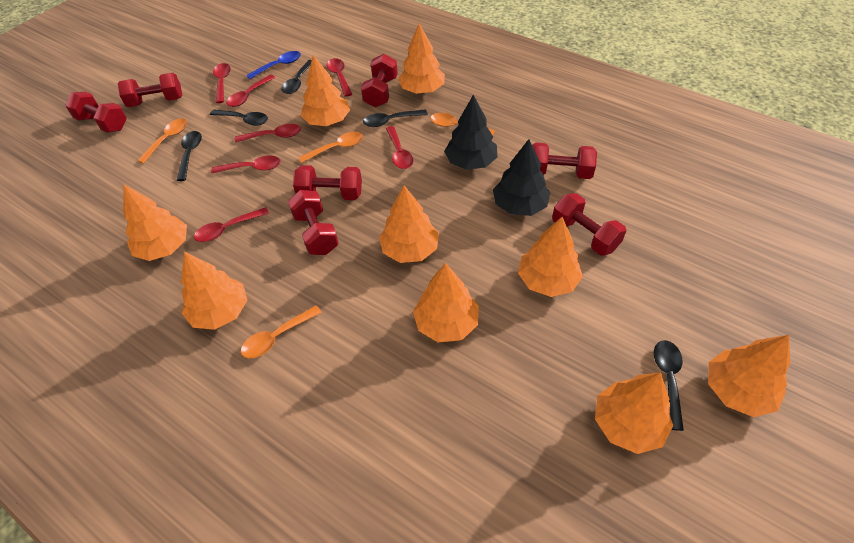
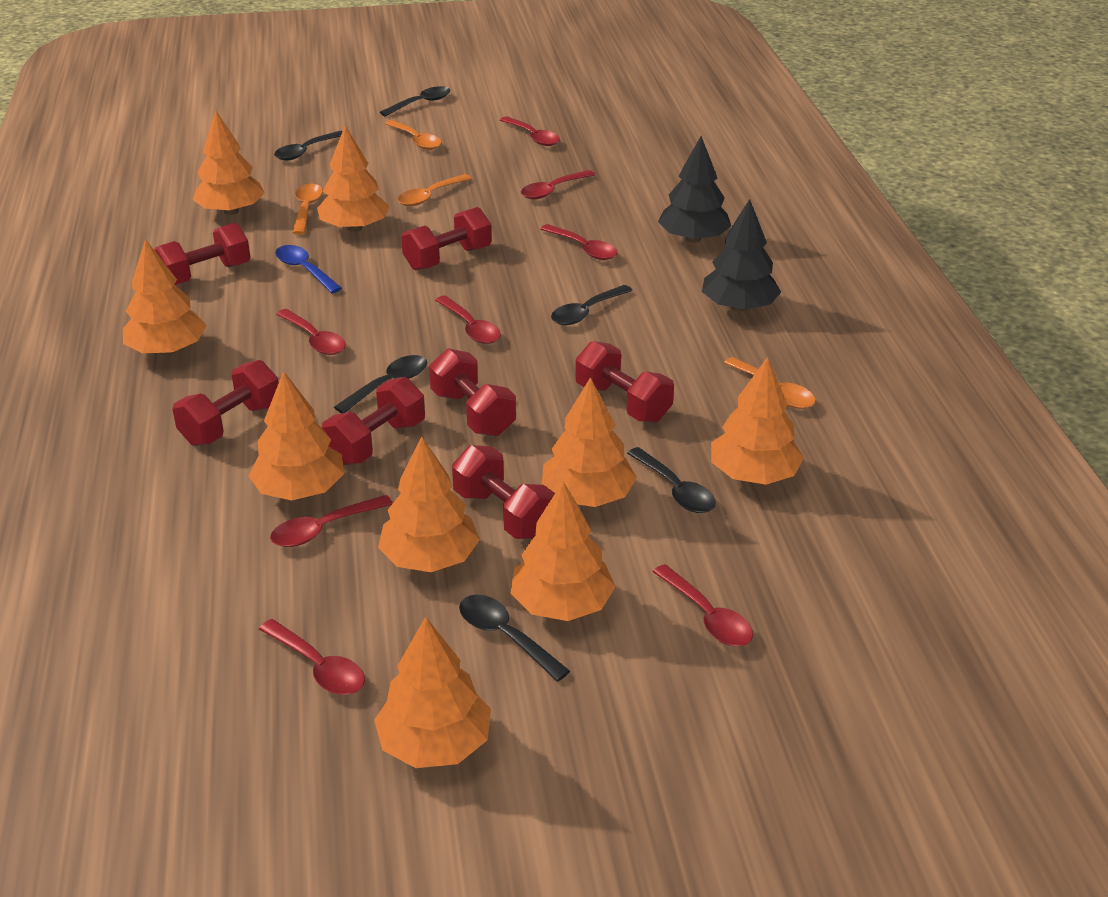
black spoon: [177,131,202,181] [210,109,268,126] [281,60,312,94] [363,109,428,127] [654,340,684,431] = 5 -> [274,131,343,161] [334,355,427,413] [380,86,450,116] [459,594,570,682] [551,285,633,325] [627,447,716,513] = 6
red spoon: [194,207,269,242] [211,156,281,173] [213,63,231,103] [226,75,276,107] [235,124,301,142] [326,58,352,97] [386,126,413,169] = 7 -> [259,619,365,695] [270,495,393,547] [276,309,346,355] [435,296,501,344] [500,116,560,146] [521,170,595,199] [540,224,618,260] [653,564,753,646] = 8

